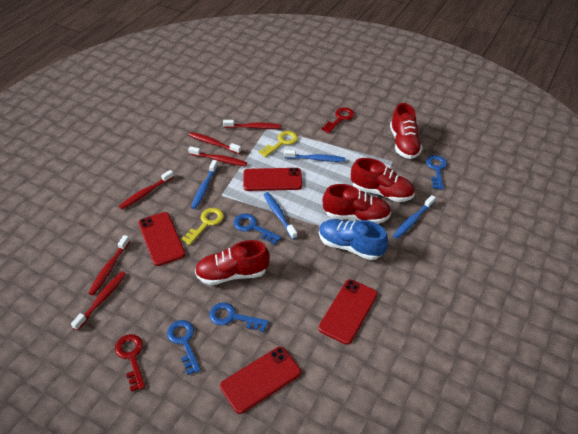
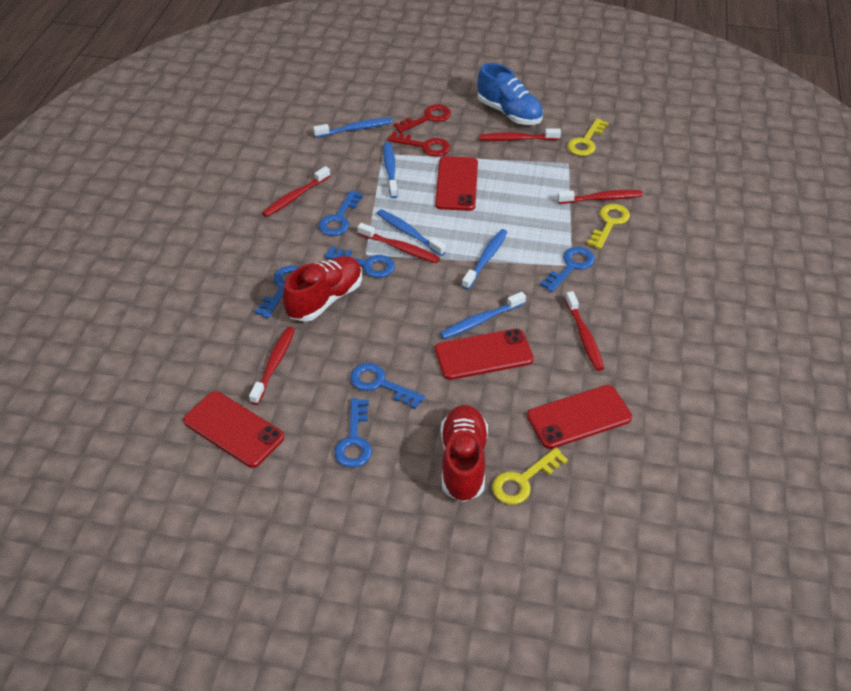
blue key: [167,320,201,375] [209,302,269,332] [234,213,281,245] [426,155,447,190] = 4 -> [255,266,299,318] [319,190,363,236] [325,246,395,278] [334,398,372,468] [350,363,425,409] [540,247,595,292] = 6
blue toothbrush: [191,160,218,209] [263,192,297,239] [284,150,345,162] [393,195,436,239] = 4 -> [313,118,393,138] [377,209,446,256] [383,142,398,198] [440,292,526,339] [462,229,508,290] = 5
red shoe: [195,240,270,285] [323,184,391,224] [351,158,415,202] [390,103,423,159] = 4 -> [283,256,362,321] [440,405,488,502] = 2
yellow key: [181,208,224,245] [259,131,298,157] = 2 -> [492,448,568,505] [567,118,608,156] [587,204,630,249] = 3

